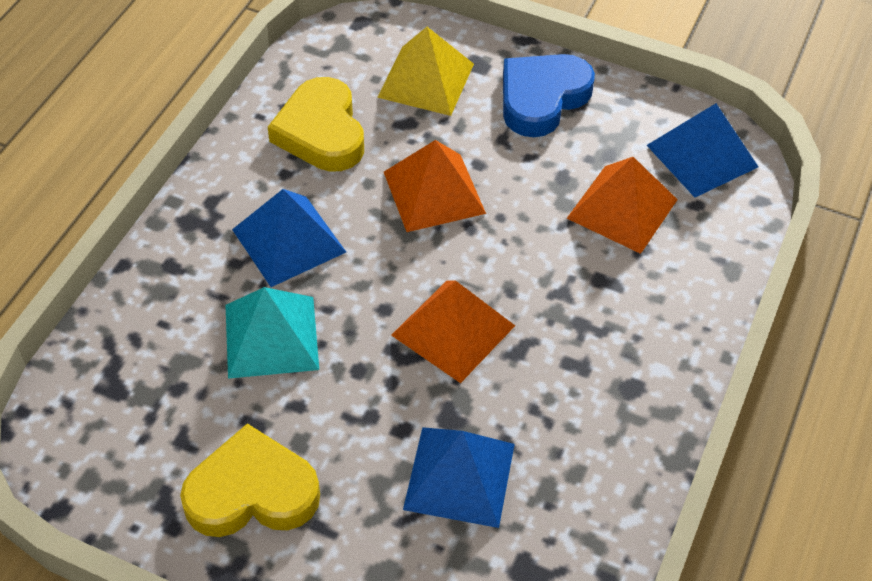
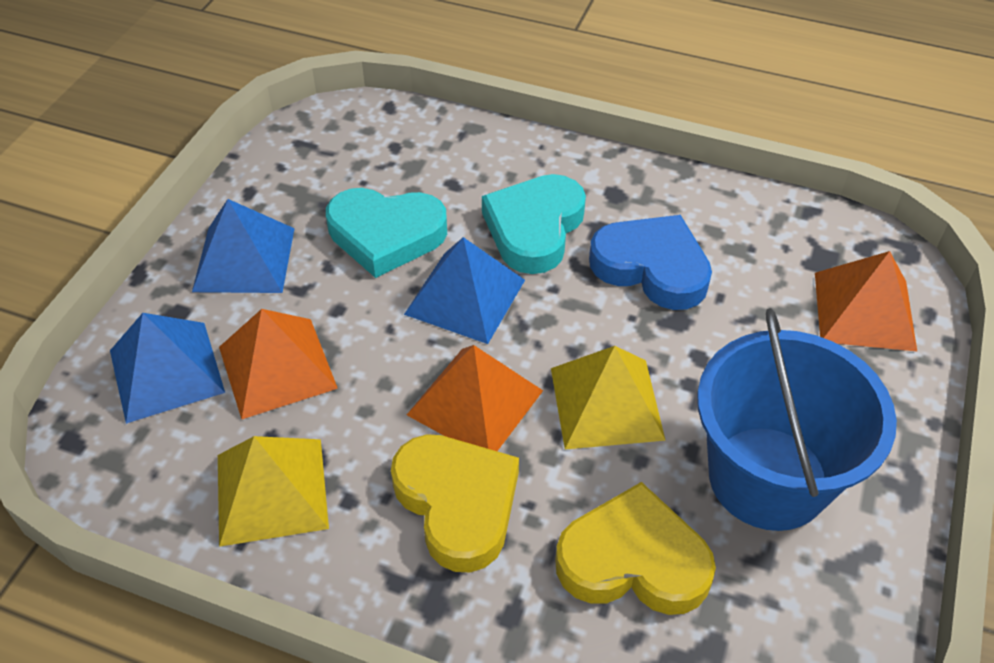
blue bucket: none = 0 -> [697,308,897,531] = 1
turquoise heart: none = 0 -> [326,188,447,278] [482,174,586,274] = 2
turquoise pyramid: [225,287,319,379] = 1 -> none = 0
yellow pyramid: [377,27,474,116] = 1 -> [218,436,329,547] [551,346,666,449] = 2

